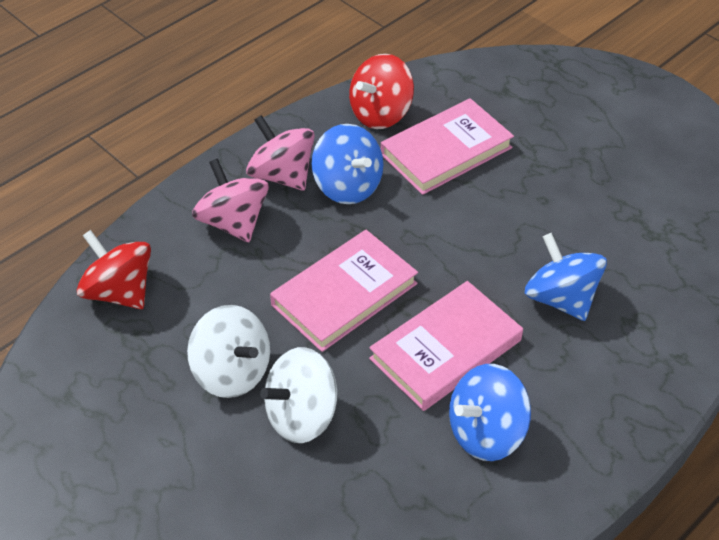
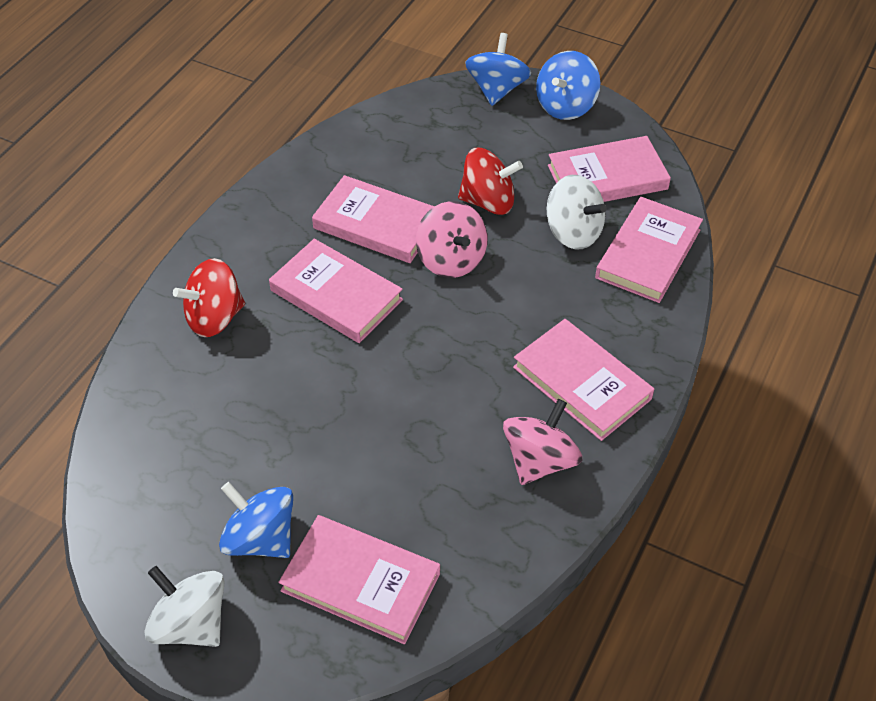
pink book: [270,230,418,352] [369,281,523,411] [381,98,514,195] = 3 -> [269,239,403,343] [278,515,440,644] [312,175,434,263] [513,319,654,441] [548,136,671,202] [595,197,703,303] = 6

